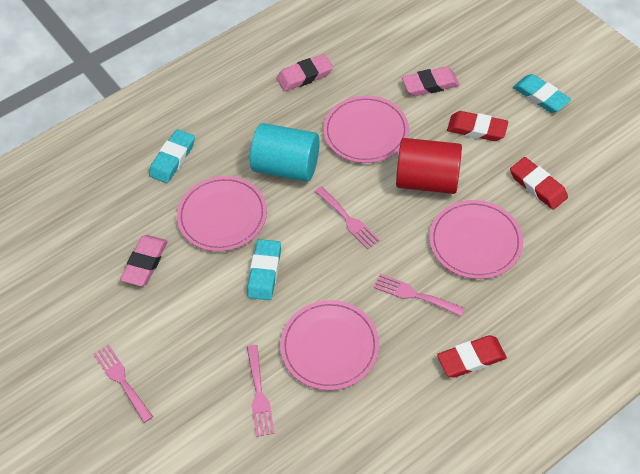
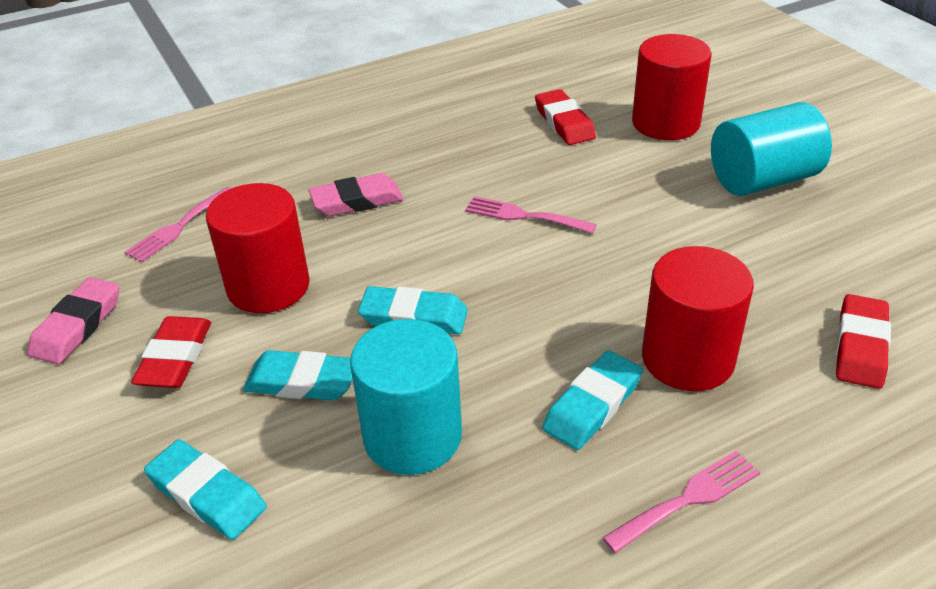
pink eraser: [120,235,168,286] [276,54,333,91] [402,66,460,96] = 3 -> [28,277,119,365] [308,173,403,216] = 2
pink fork: [94,344,153,423] [247,345,274,437] [314,186,380,249] [374,274,464,316] = 4 -> [125,187,232,262] [465,196,597,234] [602,450,760,553] = 3
pink plate: [177,176,267,251] [280,300,379,390] [323,96,409,163] [429,200,523,279] = 4 -> none = 0
red cylinder: [396,138,462,194] = 1 -> [206,183,310,313] [632,34,712,140] [642,246,754,391] = 3
turquoise cylinder: [250,123,319,182] = 1 -> [350,319,462,475] [711,102,832,196] = 2
turquoise eraser: [149,129,195,183] [247,239,281,300] [513,74,571,113] = 3 -> [144,439,267,540] [243,350,352,400] [358,286,468,334] [542,350,643,450] = 4

